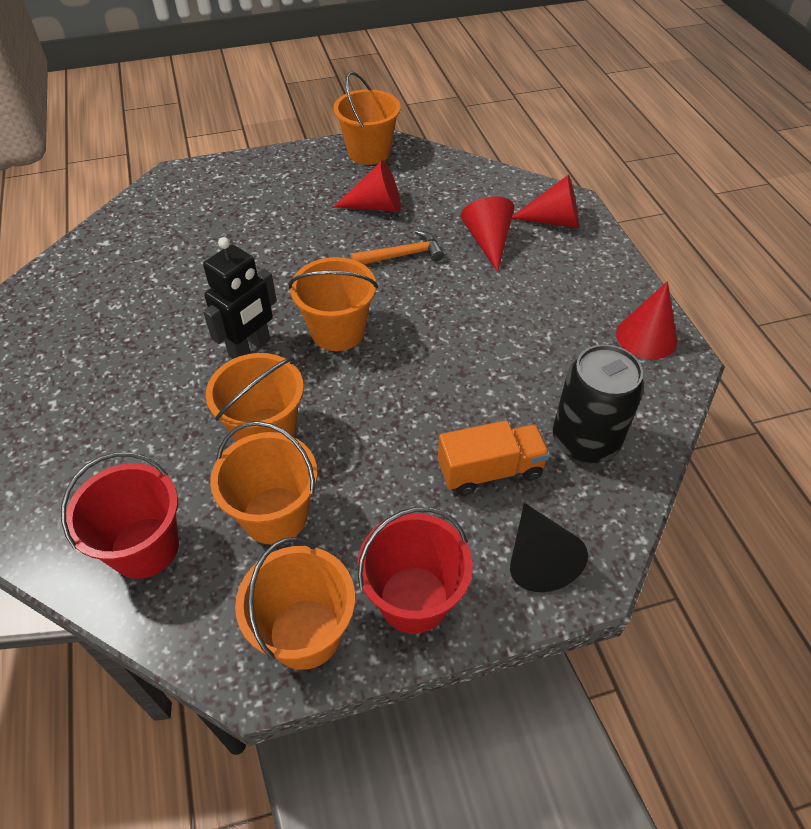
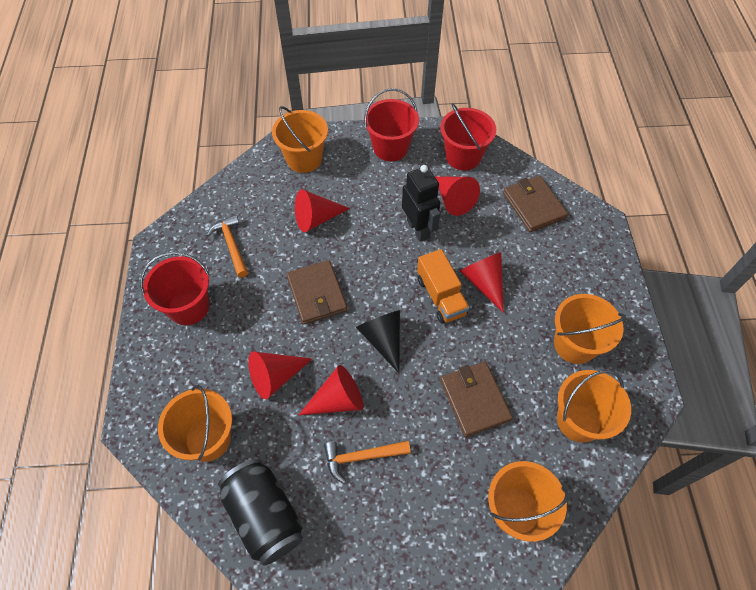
brown wallet: none = 0 -> [286,260,347,324] [440,362,512,437] [503,176,568,232] = 3
orange hammer: [351,230,444,265] = 1 -> [207,215,248,278] [324,441,411,483] = 2
red bucket: [61,452,179,579] [357,507,473,634] = 2 -> [140,252,209,325] [364,88,419,161] [440,103,496,171] = 3
red cone: [333,160,401,212] [461,197,514,272] [512,175,579,228] [616,281,677,359] = 4 -> [248,351,312,399] [295,189,350,232] [299,365,363,415] [435,176,480,216] [460,253,504,313] = 5

